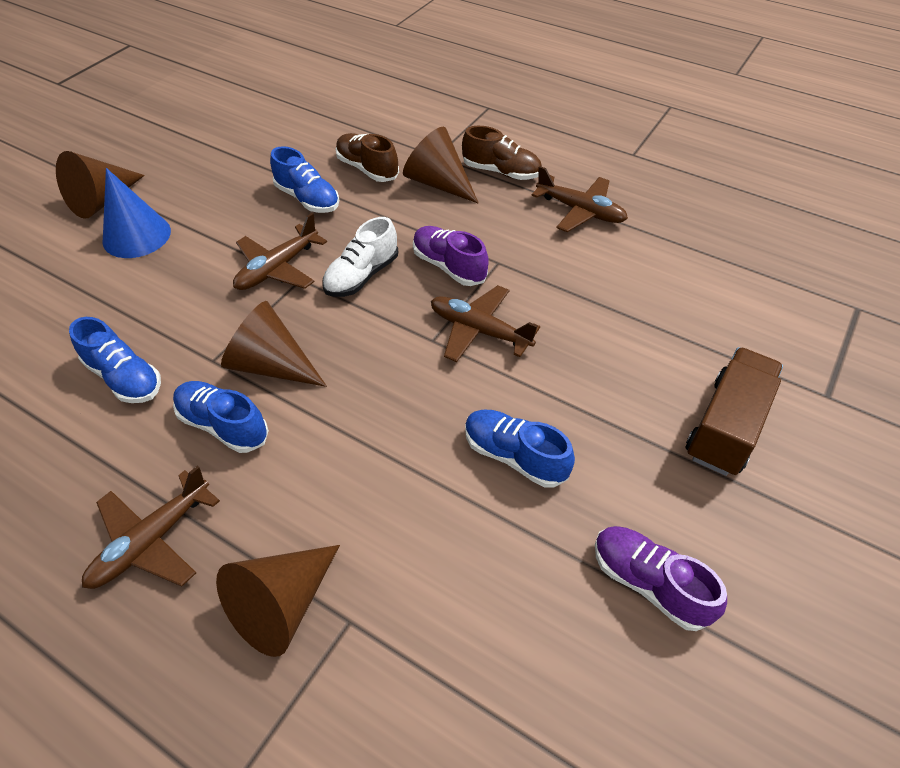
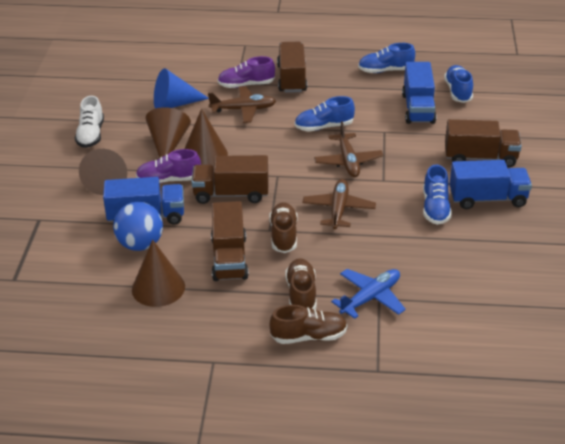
blue ball: none = 0 -> [113,202,163,251] = 1
blue plane: none = 0 -> [331,269,406,319] = 1
blue truck: none = 0 -> [103,177,184,225] [402,62,437,124] [450,160,532,209] = 3
brown plane: [82,466,220,589] [233,213,327,290] [431,285,540,362] [531,166,628,232] = 4 -> [208,86,276,123] [302,179,376,229] [314,121,384,177] = 3
brown shoe: [336,133,399,182] [462,126,542,180] = 2 -> [269,202,297,253] [270,305,347,344] [285,258,317,309] = 3
brown truck: [686,347,783,476] = 1 -> [192,155,268,204] [211,201,249,281] [277,42,307,93] [445,119,522,167] = 4

